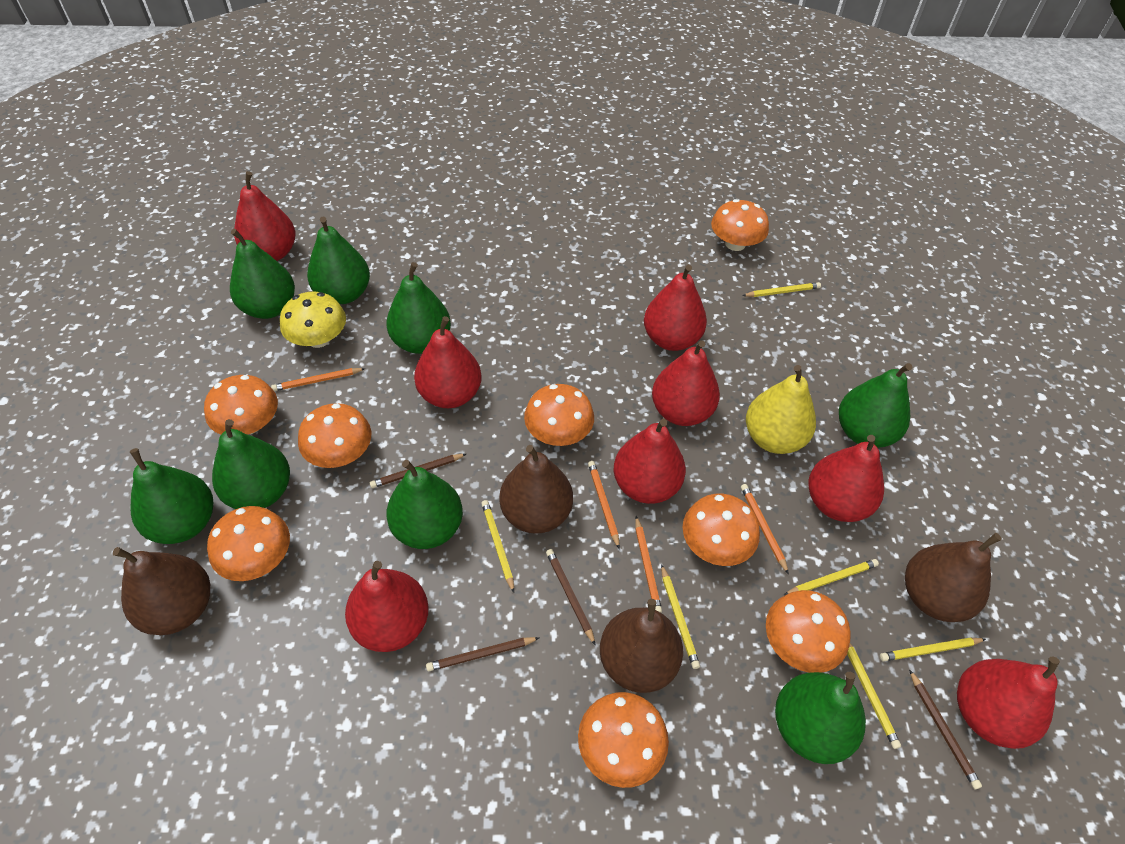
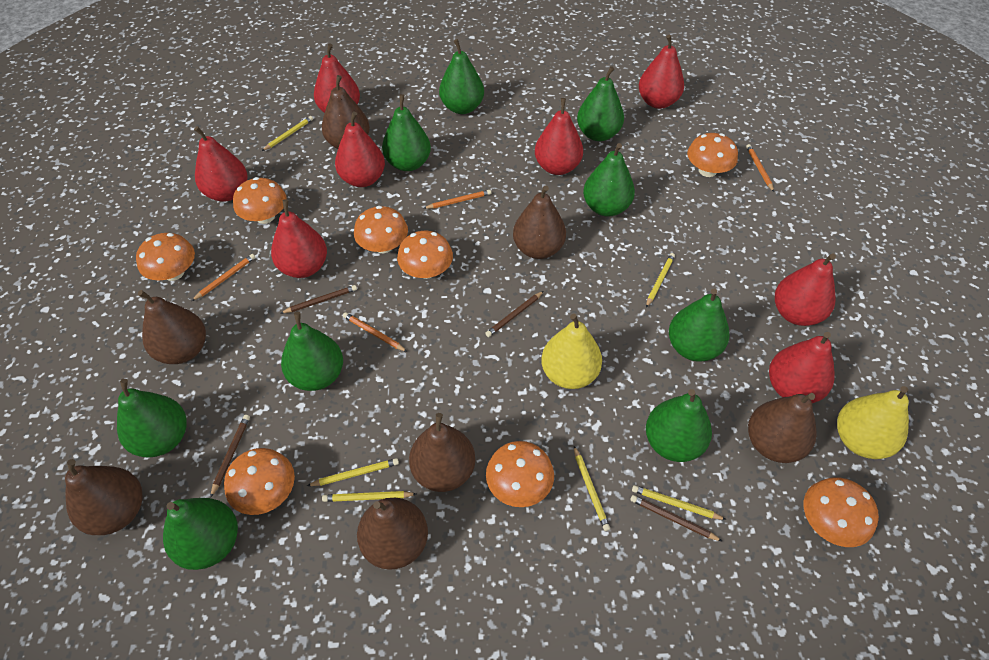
brown pear: [113,547,210,635] [500,445,573,534] [600,599,683,693] [905,533,1002,622] = 4 -> [65,459,143,535] [138,290,206,364] [322,75,370,149] [357,498,428,570] [409,413,475,492] [513,186,566,259] [748,393,817,463] = 7
green pear: [130,448,213,544] [212,419,290,509] [230,229,295,319] [307,217,370,304] [386,262,451,354] [386,460,463,549] [775,672,866,764] [839,363,912,448] = 8 -> [117,379,186,458] [163,498,238,570] [281,312,343,391] [382,94,431,171] [439,39,484,114] [577,66,624,141] [583,143,635,217] [646,389,712,462] [669,288,730,361] = 9
yellow mushroom: [280,292,346,348] = 1 -> none = 0
yellow pear: [746,365,816,454] = 1 -> [541,314,602,389] [837,386,909,459] = 2

